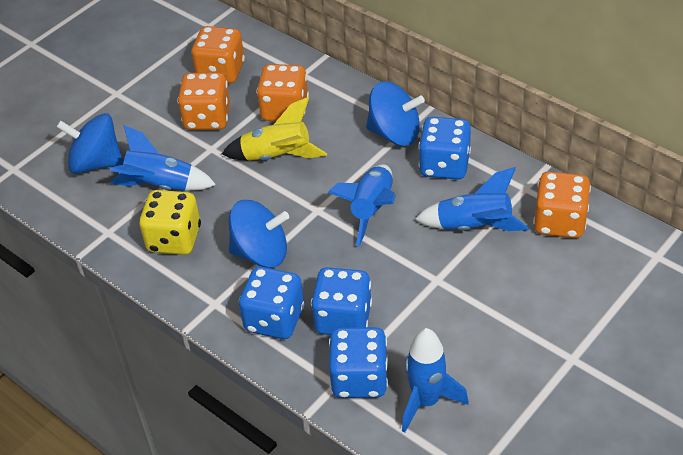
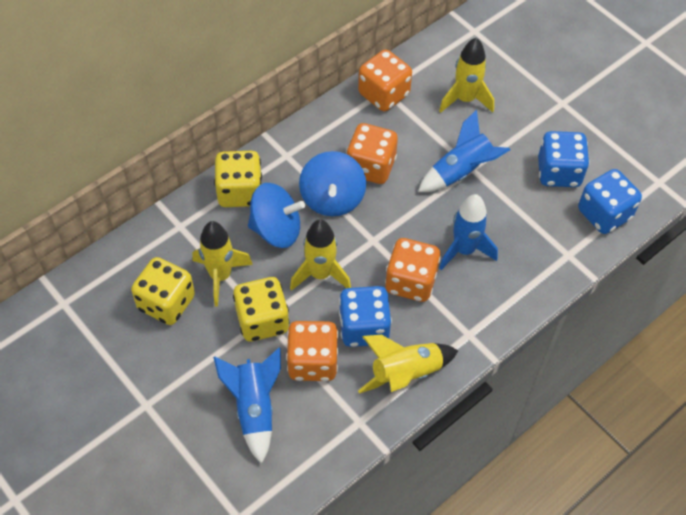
blue dice: [239,267,304,339] [311,267,372,335] [329,327,388,398] [418,117,471,180] = 4 -> [339,286,392,347] [538,131,590,187] [578,169,642,234] = 3
blue rocket: [110,125,216,191] [328,164,396,247] [402,328,469,432] [415,167,529,231] = 4 -> [213,348,281,464] [418,110,510,192] [439,194,498,270] = 3
blue spinning top: [56,113,123,174] [229,200,289,268] [366,81,425,146] = 3 -> [248,183,305,248] [299,151,366,216] = 2
yellow dice: [139,190,201,255] = 1 -> [131,257,195,325] [214,151,262,207] [233,277,290,342] = 3
yellow rocket: [222,97,327,161] = 1 -> [193,221,253,307] [290,219,351,291] [358,335,458,394] [439,37,494,113] = 4

